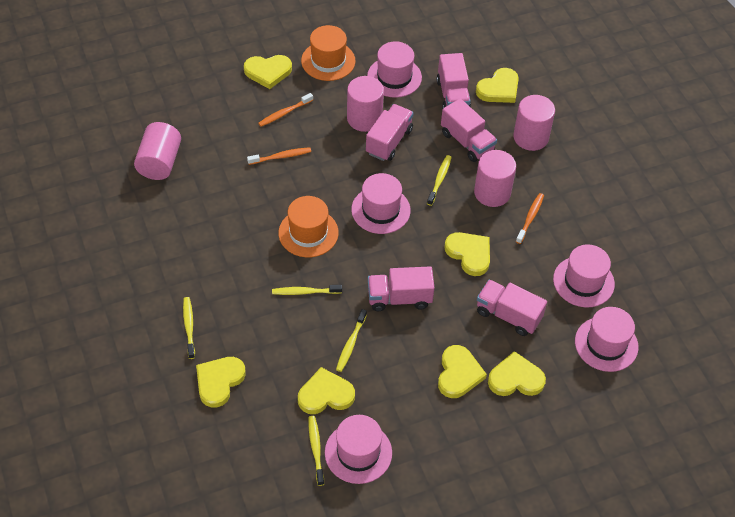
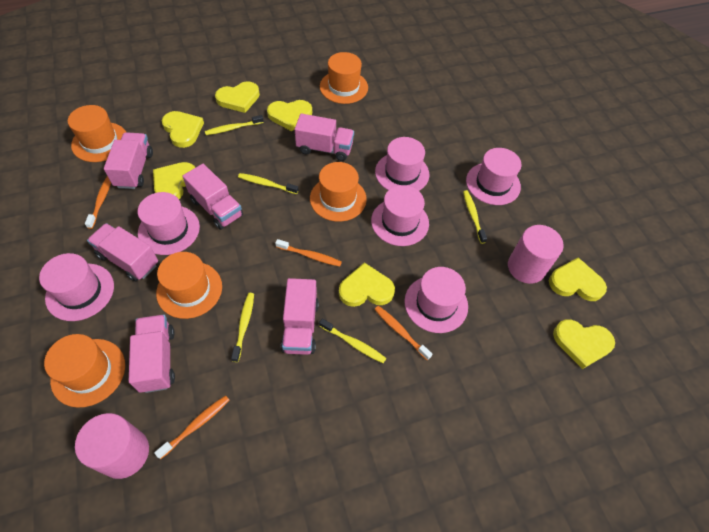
orange hat: [278,196,339,257] [301,25,356,81] = 2 -> [44,334,125,408] [68,105,126,162] [156,252,222,319] [310,162,367,222] [320,52,368,104] = 5
orange toothbrush: [247,147,311,165] [258,93,313,127] [516,193,544,244] = 3 -> [85,176,111,229] [154,395,230,459] [275,239,342,266] [374,306,433,360] = 4
pink cylinder: [134,122,181,180] [347,76,384,132] [474,150,516,207] [513,95,555,151] = 4 -> [75,413,149,479] [508,225,564,284] = 2
pink hat: [325,415,392,484] [351,173,411,234] [367,41,422,98] [553,244,615,307] [575,307,639,372] = 5 -> [39,253,114,321] [138,192,200,255] [371,185,429,246] [375,137,429,191] [404,267,468,333] [466,148,521,205] = 6
pink truck: [366,104,413,161] [368,266,435,311] [437,53,471,109] [441,98,497,162] [477,280,547,336] = 5 -> [87,223,158,281] [104,132,153,189] [129,315,175,393] [182,164,243,230] [281,278,319,355] [295,113,354,161] = 6

